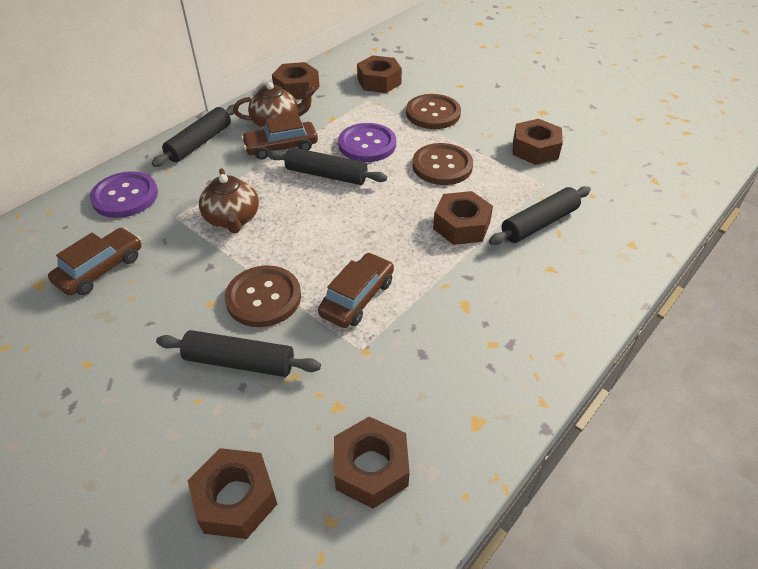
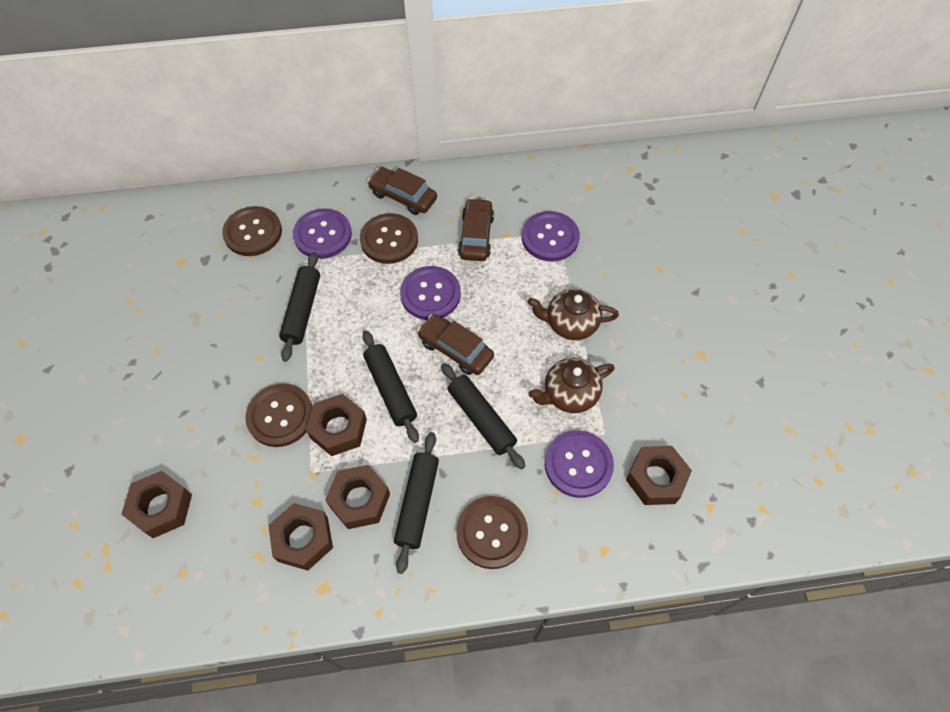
brown button: [225,265,301,327] [406,94,461,129] [412,143,473,185] = 3 -> [222,206,282,256] [245,383,313,447] [360,213,418,264] [456,496,528,569] = 4
brown nut: [187,448,277,539] [272,62,320,99] [334,417,410,509] [357,55,402,93] [433,191,493,245] [513,119,563,165] = 6 -> [121,471,192,538] [268,503,333,570] [306,394,367,456] [325,465,390,529] [626,446,692,505] = 5
purple button: [90,171,158,218] [338,123,396,162] = 2 -> [293,208,352,259] [400,266,461,320] [522,211,580,261] [545,430,614,498] = 4

